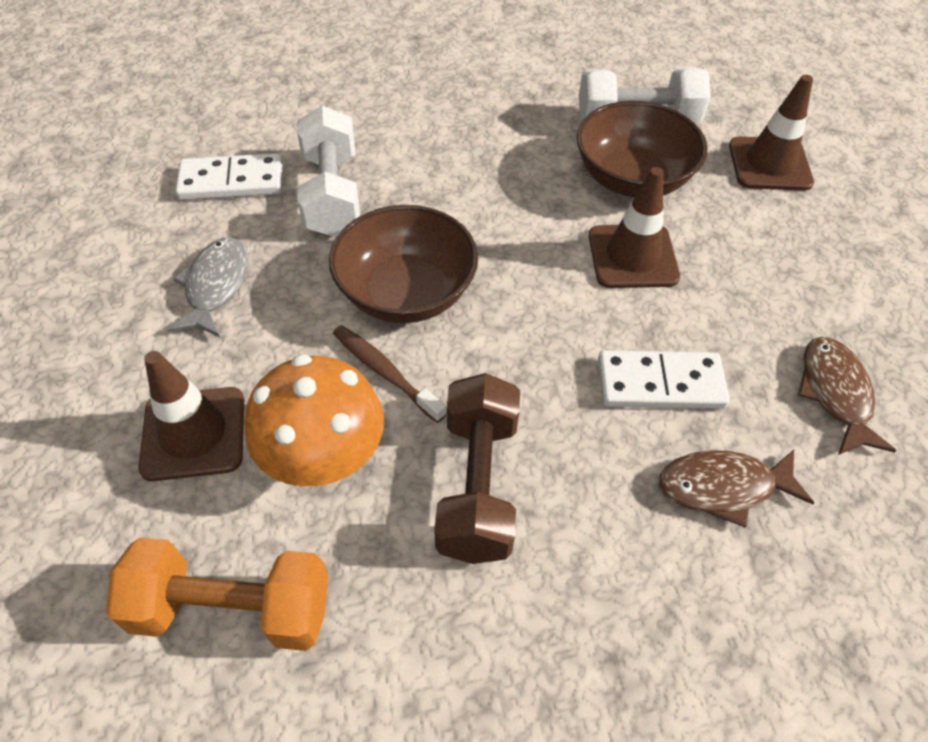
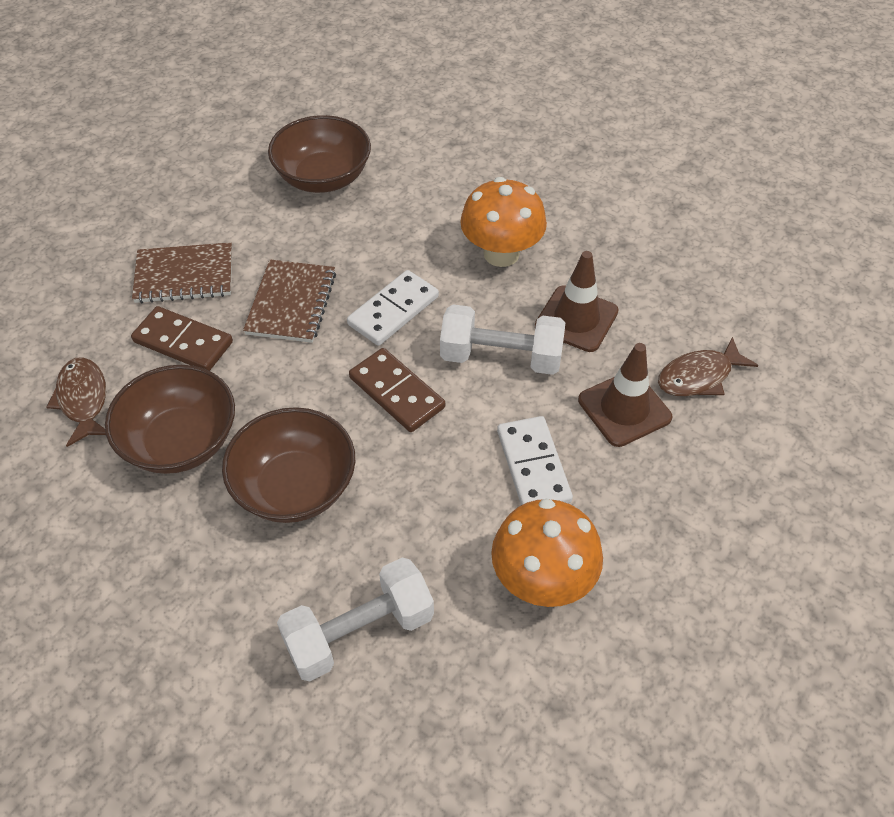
brown bowl: [329,205,478,323] [577,101,708,197] = 2 -> [105,365,235,474] [222,407,355,523] [268,115,371,193] = 3
brown domino: none = 0 -> [131,306,233,371] [349,348,445,432] = 2
brown dumbbell: [434,373,520,564] = 1 -> none = 0
brown notebook: none = 0 -> [132,242,232,303] [243,259,336,343] = 2
brown toothbrush: [333,325,447,423] = 1 -> none = 0
brown traffic cone: [138,351,244,481] [589,167,680,288] [729,75,814,191] = 3 -> [535,251,619,352] [578,343,672,447] = 2
grey fish: [167,237,248,337] = 1 -> none = 0
orange dumbbell: [106,537,329,651] = 1 -> none = 0
orange mushroom: [244,354,384,486] = 1 -> [460,177,547,267] [491,499,603,607] = 2

